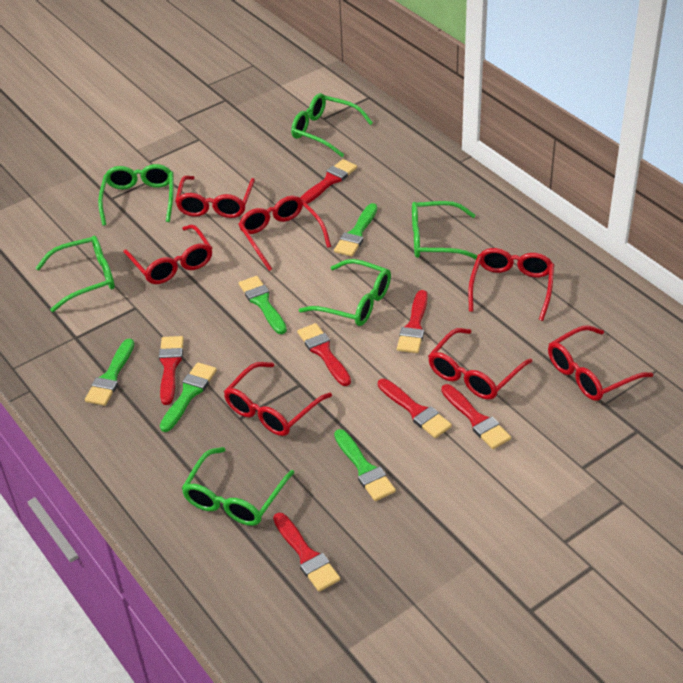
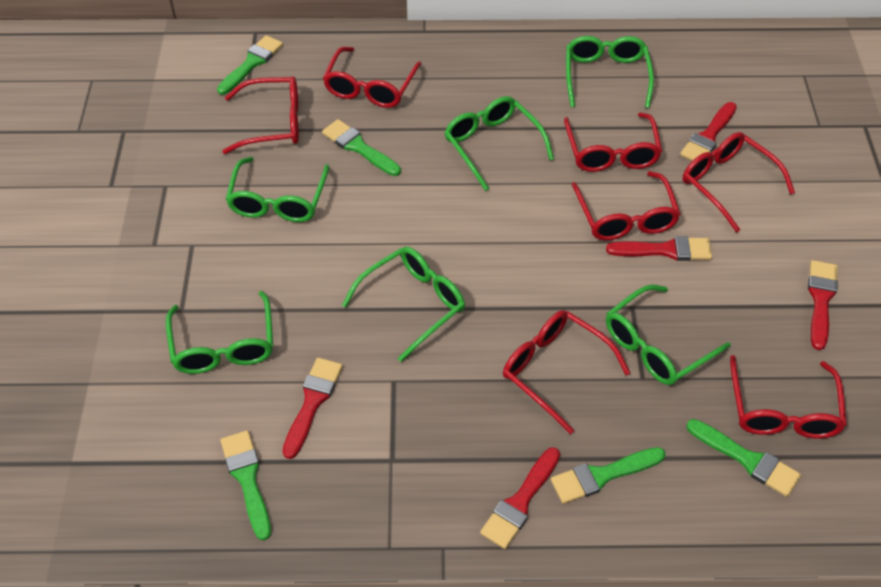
red brush: [159,336,184,405] [273,513,340,592] [297,323,351,386] [300,159,357,204] [378,379,452,438] [397,290,428,353] [441,384,511,449] = 7 -> [283,358,343,459] [480,447,560,549] [606,236,712,261] [680,102,737,161] [808,260,838,350] = 5

